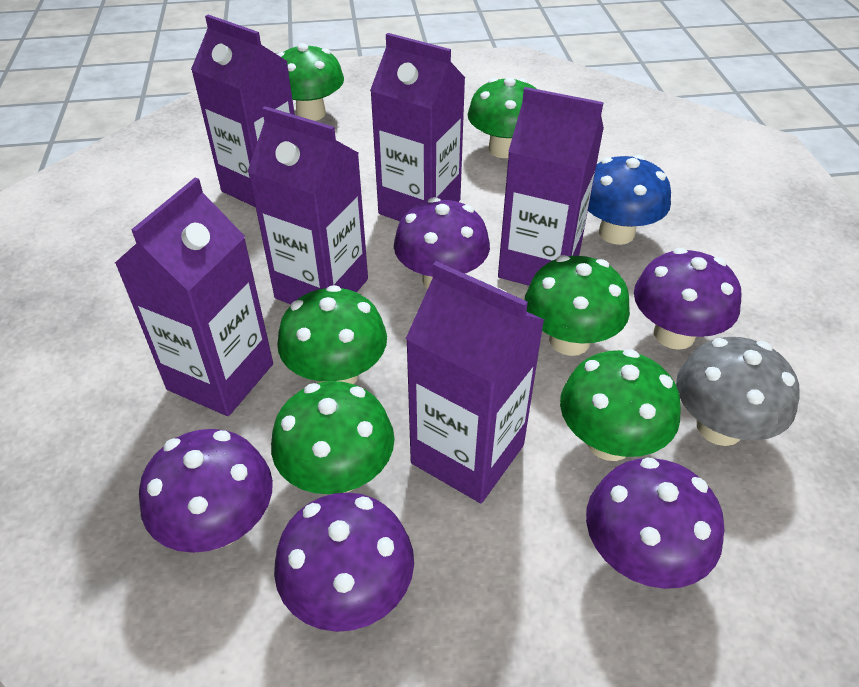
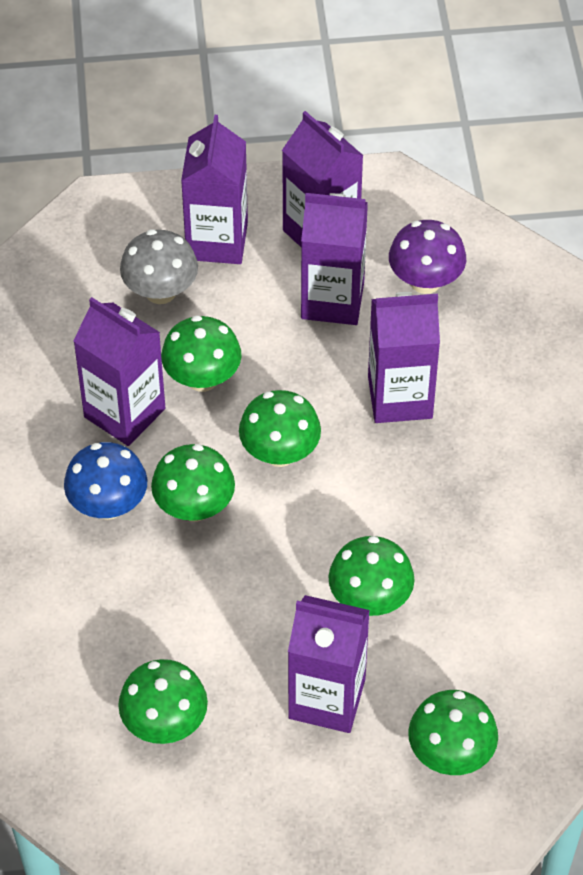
purple mushroom: [139,429,273,553] [274,492,414,632] [394,197,490,289] [586,457,725,589] [634,248,741,350] = 5 -> [389,220,466,294] = 1

